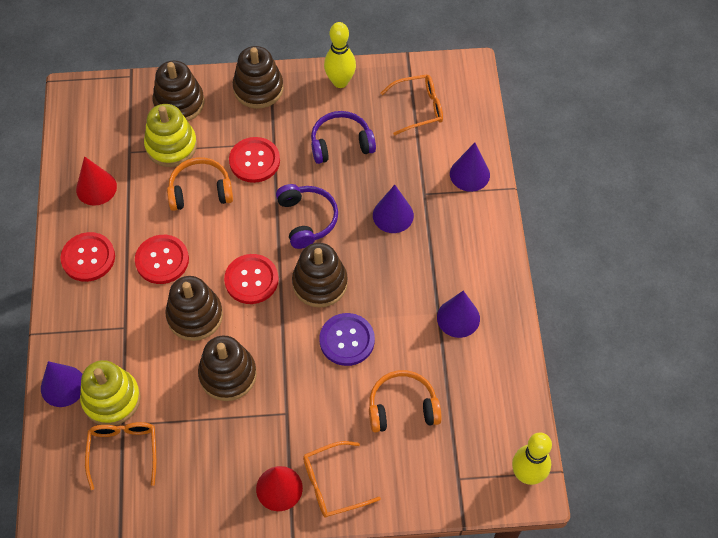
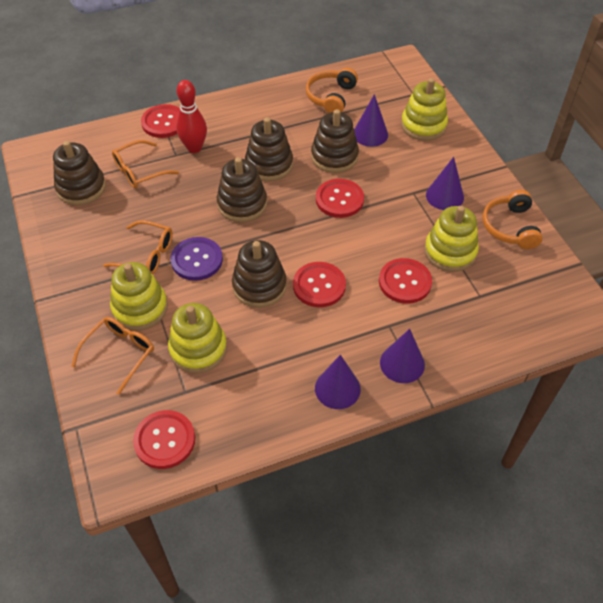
purple headphones: [276,184,338,249] [311,111,376,164] = 2 -> none = 0
red bowling pin: none = 0 -> [176,80,207,153] = 1
red button: [60,232,115,282] [135,235,189,284] [224,254,279,304] [229,137,280,183] = 4 -> [133,410,195,469] [141,104,180,138] [293,262,346,307] [316,179,364,218] [379,258,432,304] = 5
red cone: [76,156,117,206] [256,466,303,511] = 2 -> none = 0
yellow bowling pin: [324,22,356,88] [512,433,552,485] = 2 -> none = 0
yellow stacking toy: [80,360,141,425] [144,104,197,167] = 2 -> [110,262,168,330] [168,303,227,373] [401,78,448,141] [424,206,479,272] = 4

